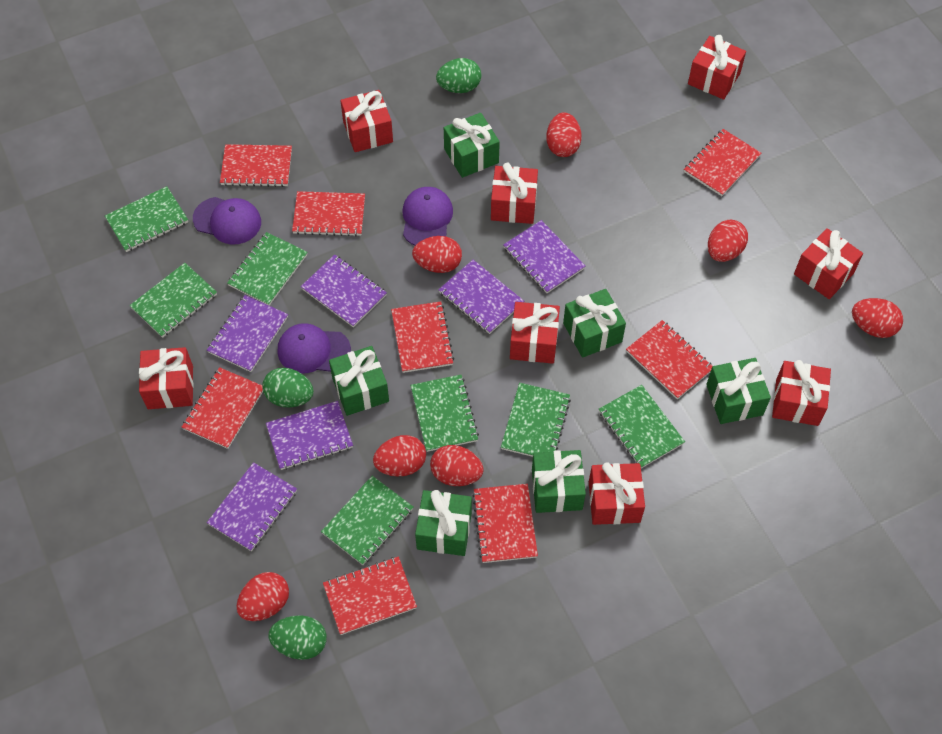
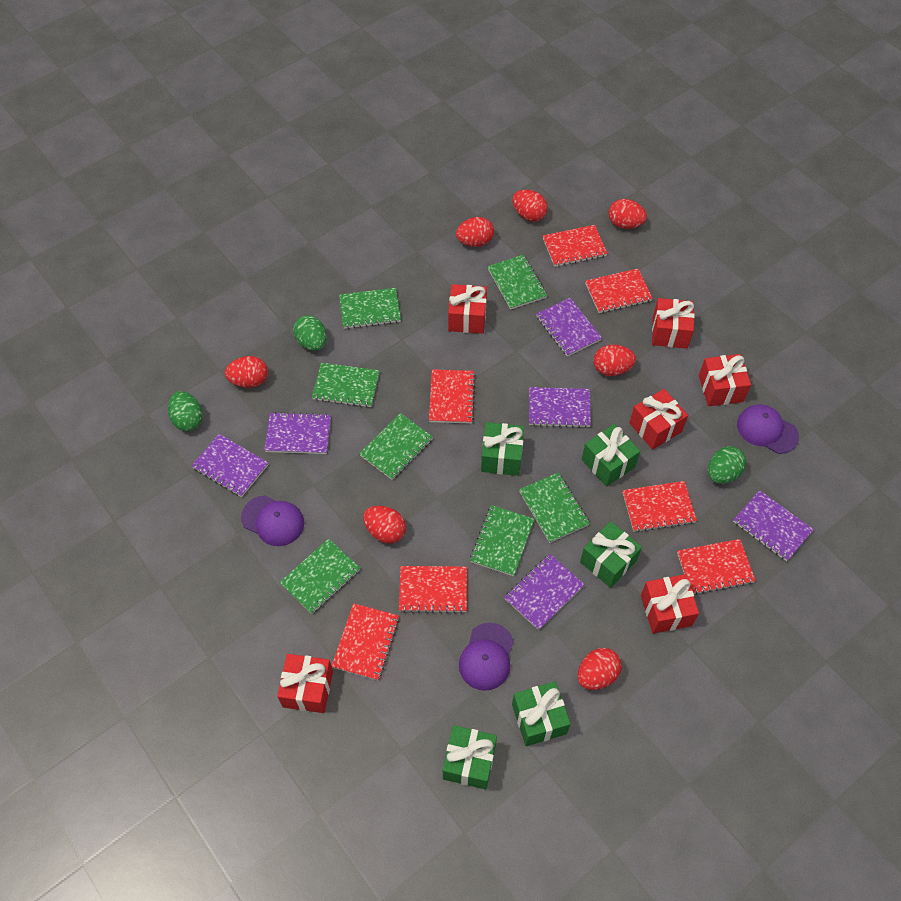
green gift: [329,346,389,416] [415,490,472,556] [444,113,500,178] [532,450,586,513] [563,289,626,358] [706,358,771,424] = 6 -> [443,725,497,790] [481,422,524,476] [512,682,571,746] [580,521,642,588] [582,424,640,487] = 5
red gift: [139,347,194,409] [340,90,393,152] [491,163,538,224] [510,302,560,364] [589,462,645,525] [688,35,746,100] [772,360,831,426] [794,228,863,299] = 8 -> [277,654,333,713] [448,284,487,334] [629,389,688,450] [641,574,699,634] [652,298,695,349] [699,354,751,406] = 6
red notebook: [182,367,263,449] [220,144,292,187] [292,191,365,236] [323,556,417,635] [391,301,454,373] [472,484,538,563] [626,320,713,399] [684,129,761,196] = 8 -> [332,603,399,680] [399,566,467,613] [429,369,475,424] [543,225,608,267] [585,269,653,313] [623,481,697,532] [677,539,756,595] = 7

